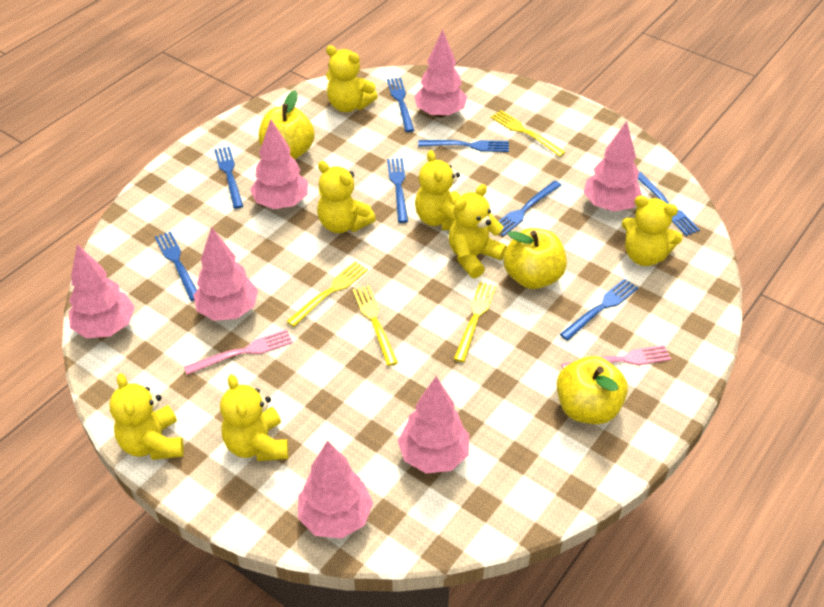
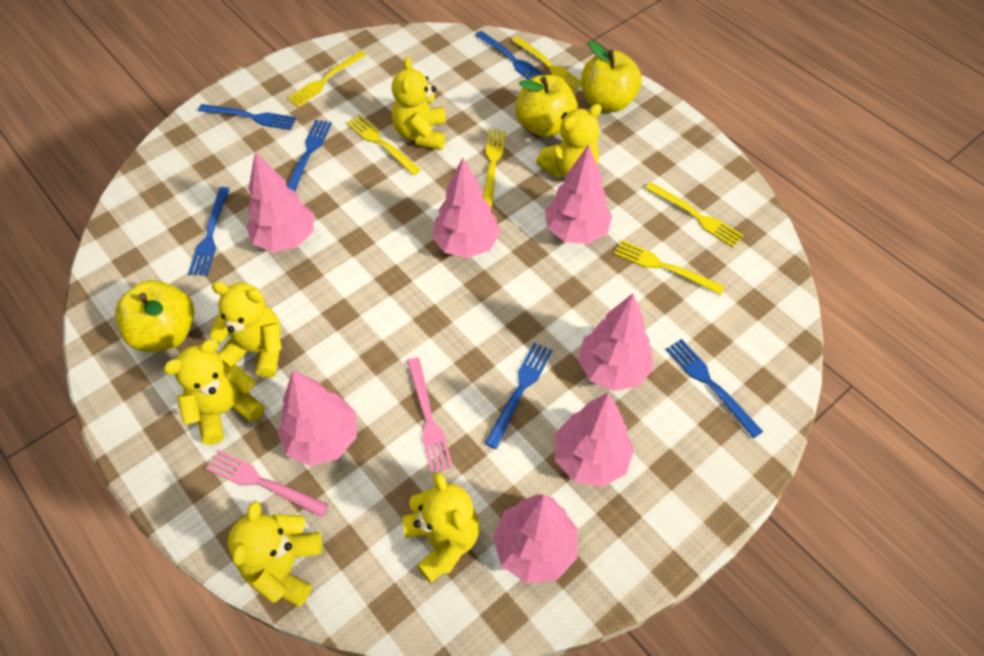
blue fork: [155,231,197,301] [214,146,243,209] [387,77,414,132] [387,158,408,223] [418,140,509,152] [499,181,561,236] [560,278,638,341] [638,172,700,236] = 8 -> [188,187,230,276] [198,104,297,130] [287,120,332,191] [475,31,545,80] [484,343,553,449] [666,339,763,438] = 6
yellow fork: [287,261,368,327] [352,285,398,366] [454,282,497,362] [491,110,565,157] = 4 -> [287,50,366,107] [346,114,421,175] [483,129,506,207] [512,36,581,92] [614,240,725,295] [645,182,743,247] = 6
yellow teddy bear: [109,373,184,460] [220,375,289,461] [317,161,376,233] [326,45,378,112] [415,150,460,230] [449,184,507,278] [622,196,683,266] = 7 -> [163,340,265,445] [209,282,282,378] [228,501,322,607] [392,57,446,150] [403,472,479,583] [536,104,602,179] = 6

